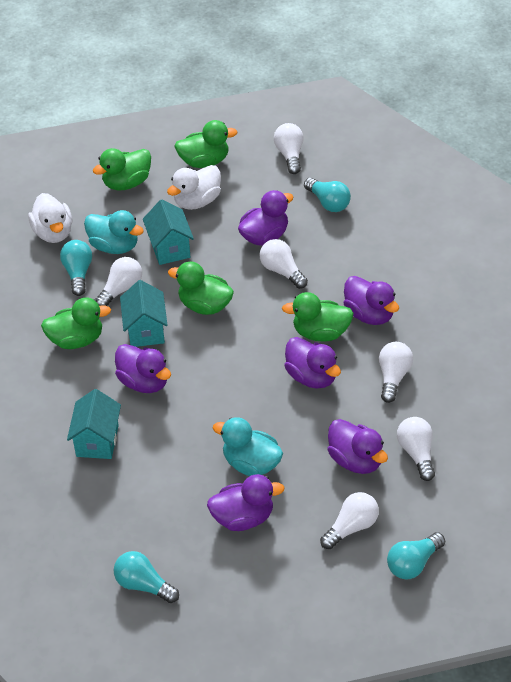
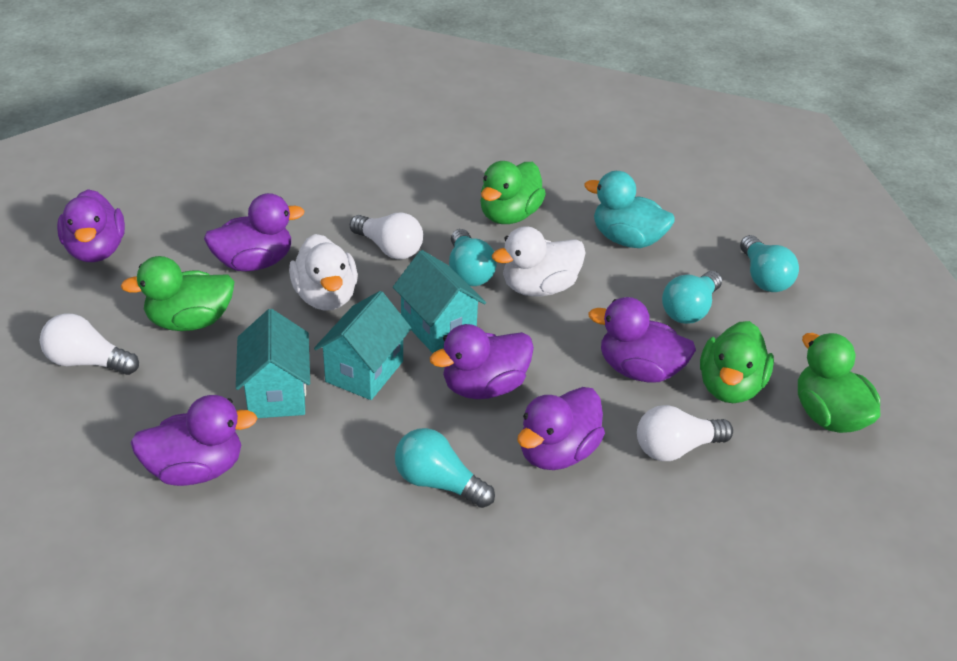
green duck: [41,297,111,349] [93,148,151,190] [168,261,234,315] [174,120,238,168] [282,292,354,341] = 5 -> [120,256,235,331] [480,161,546,224] [700,321,774,403] [798,333,880,433] = 4
turquoise duck: [84,210,144,254] [213,417,283,476] = 2 -> [584,171,675,248] = 1
white light bulb: [96,257,142,306] [259,239,308,289] [274,123,304,174] [320,492,379,549] [379,342,413,403] [397,417,435,481] = 6 -> [40,313,139,375] [350,213,423,259] [637,405,733,461] = 3

